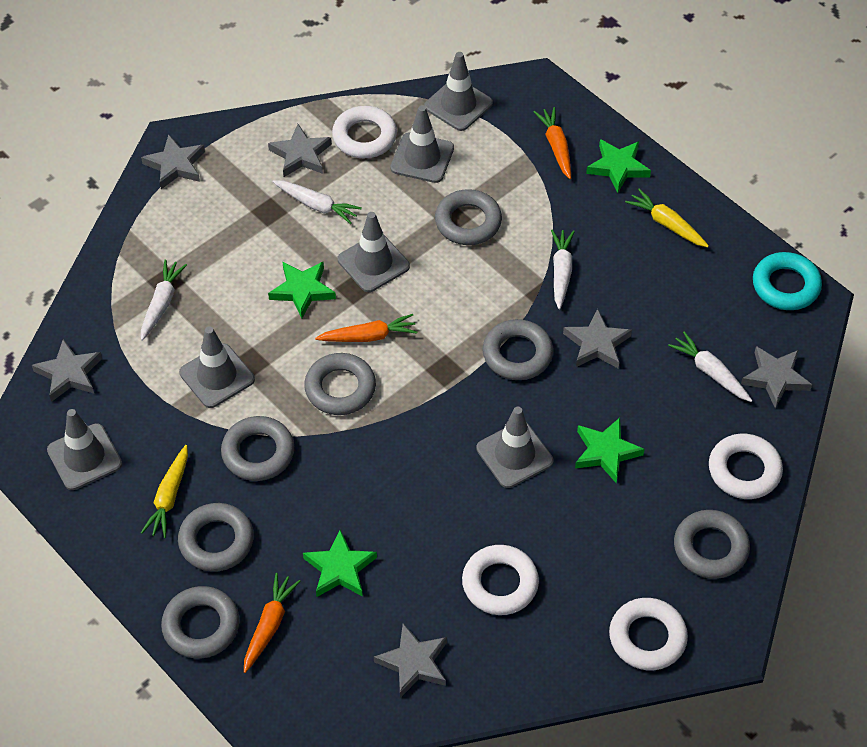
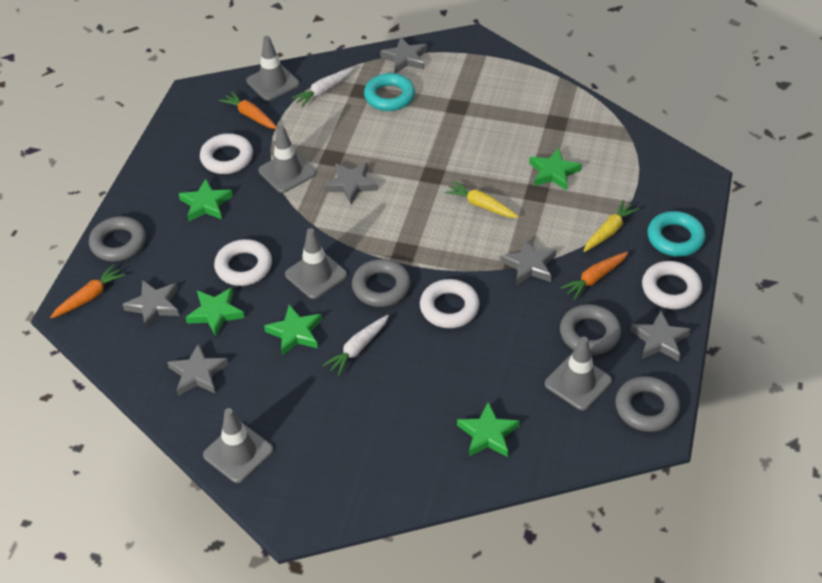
green star: [268,261,336,319] [303,530,377,597] [575,418,645,483] [586,139,651,193] = 4 -> [179,179,233,222] [185,287,245,336] [264,305,322,356] [457,402,520,457] [529,148,582,190] = 5
grey ring: [161,586,240,658] [178,503,254,572] [221,416,294,481] [304,353,376,415] [435,189,502,245] [483,319,553,380] [674,510,750,579] = 7 -> [89,216,146,261] [352,259,411,307] [560,304,621,355] [615,376,680,432] = 4
grey traffic cone: [47,409,122,490] [179,326,255,408] [338,212,410,292] [390,105,454,183] [424,52,493,131] [476,407,553,488] = 6 -> [203,408,273,483] [246,36,300,101] [258,125,316,193] [285,228,347,299] [545,336,612,411] = 5
turquoise ring: [753,252,822,310] = 1 -> [364,73,415,111] [647,211,706,257] = 2
white carrot: [141,259,187,341] [273,181,362,224] [551,229,575,309] [668,331,752,402] = 4 -> [292,68,353,107] [323,315,389,376] = 2

